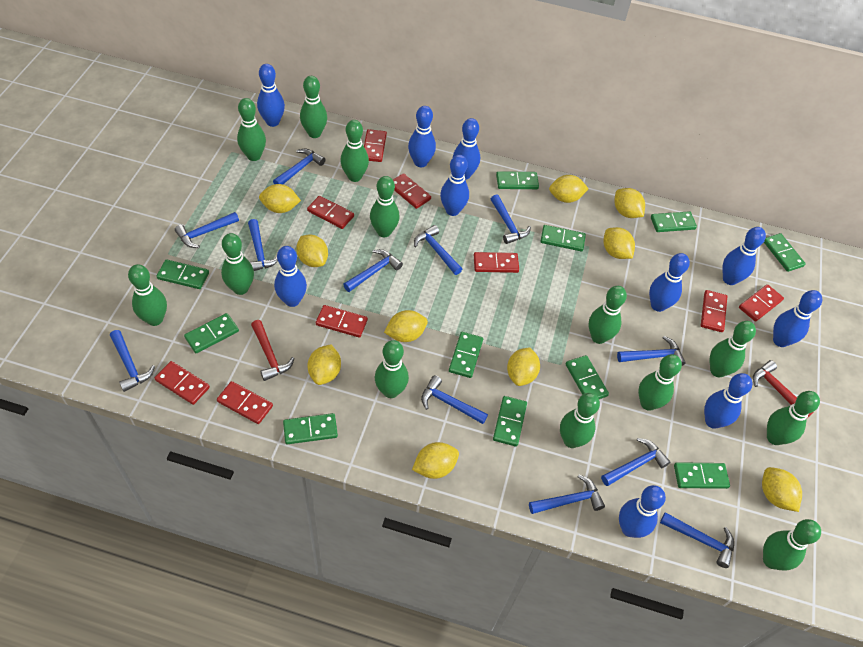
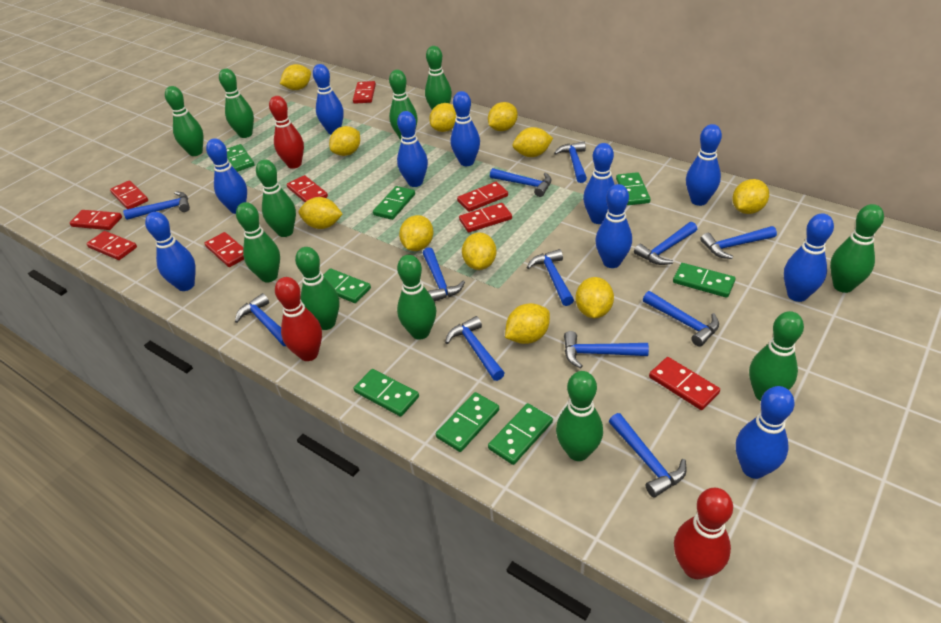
green bowling pin: [128,264,167,326] [221,233,254,295] [237,98,266,161] [300,76,327,138] [340,120,369,182] [370,176,400,237] [375,340,409,398] [560,393,600,448] [589,286,627,344] [638,354,682,411] [710,321,756,377] [763,519,821,571] [767,391,820,445] = 13 -> [165,86,203,156] [219,68,254,138] [236,202,280,283] [256,159,296,237] [295,247,339,330] [389,70,418,140] [397,255,436,340] [425,46,452,109] [556,371,603,461] [749,311,804,401] [830,204,884,293] = 11
green domino: [156,259,209,289] [184,313,239,353] [283,413,338,444] [449,332,483,378] [493,396,527,447] [496,171,539,189] [540,225,586,252] [566,355,609,399] [651,211,697,232] [674,462,730,489] [764,233,806,272] = 11 -> [227,144,255,172] [323,268,371,303] [353,369,419,417] [373,186,415,220] [436,392,499,452] [488,403,553,465] [616,172,651,205] [673,263,736,298] = 8
red bowling pin: none = 0 -> [269,96,304,169] [275,277,322,361] [674,488,733,579] = 3
red hammer: [251,320,295,381] [753,360,814,418] = 2 -> none = 0
yellow lemon: [259,184,301,213] [296,234,328,267] [307,344,341,385] [384,310,428,342] [412,442,459,479] [507,347,540,386] [549,175,589,203] [604,227,635,259] [614,188,645,218] [762,467,802,512] = 10 -> [280,64,311,90] [299,197,342,229] [329,126,360,156] [399,215,433,251] [429,103,456,132] [462,233,497,270] [488,102,518,131] [505,303,550,344] [513,127,553,157] [575,277,614,318] [732,179,769,214] = 11

